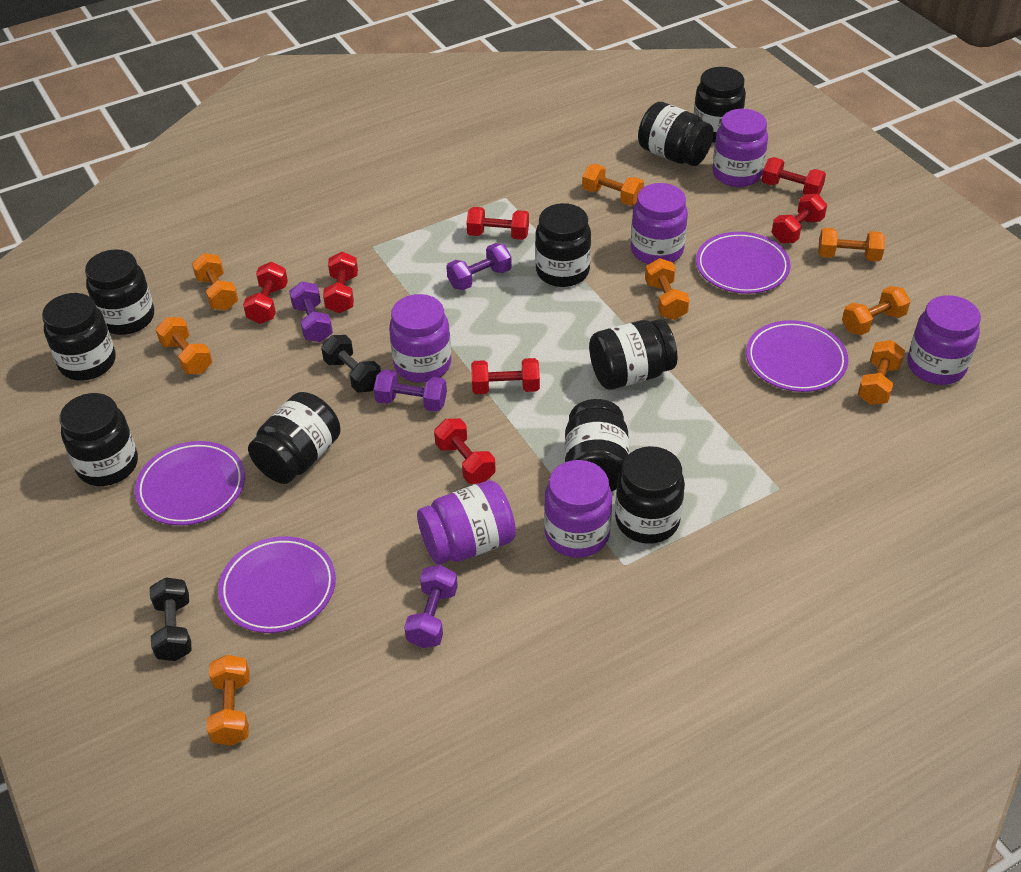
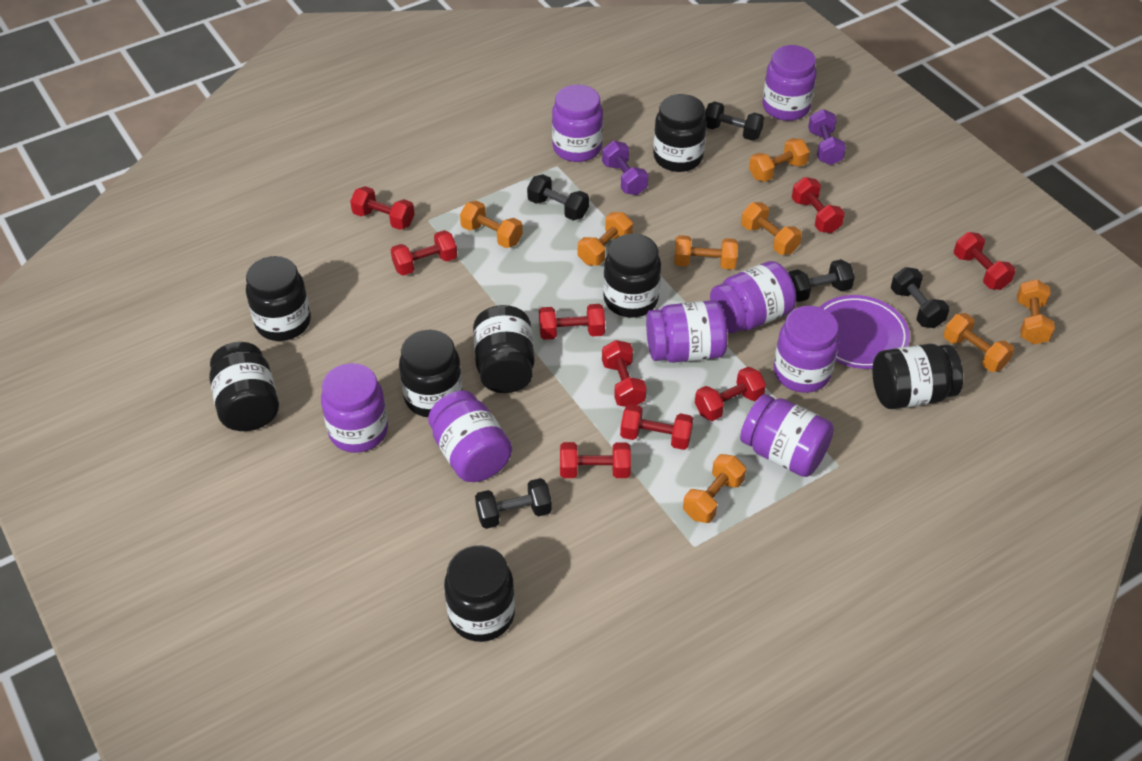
black dumbbell: [150,577,192,661] [321,335,381,393] = 2 -> [475,478,552,529] [527,174,589,221] [705,101,764,141] [789,259,855,302] [891,267,950,328] = 5
black jar: [42,293,116,380] [59,393,138,486] [85,249,154,335] [248,392,341,484] [535,203,591,287] [565,399,630,492] [589,319,677,390] [615,446,685,544] [638,102,714,166] [694,67,746,143] = 10 -> [209,342,279,431] [246,256,311,341] [399,330,463,417] [444,545,515,642] [473,305,535,393] [603,234,661,318] [653,94,707,172] [872,344,963,409] = 8
purple dumbbell: [289,281,333,342] [374,369,447,412] [404,565,458,648] [446,243,512,290] = 4 -> [602,141,649,195] [808,109,846,165] = 2
purple jar: [389,294,451,382] [417,480,516,565] [544,460,612,558] [631,183,688,264] [712,109,768,187] [908,295,981,385] = 6 -> [321,363,388,453] [428,391,512,482] [552,85,603,162] [646,300,727,363] [710,261,796,333] [740,394,834,477] [763,45,817,121] [774,306,839,393] = 8
purple plate: [135,441,245,525] [218,536,336,633] [696,232,791,294] [746,320,848,392] = 4 -> [820,295,910,369] = 1
red dumbbell: [243,262,288,324] [323,252,358,313] [434,419,496,484] [466,207,529,240] [471,358,540,394] [762,157,826,195] [772,194,827,243] = 7 -> [350,186,415,230] [391,230,457,276] [539,304,605,340] [560,442,631,478] [602,340,647,407] [620,404,693,450] [695,367,766,421] [792,177,845,233] [954,232,1015,290] = 9

